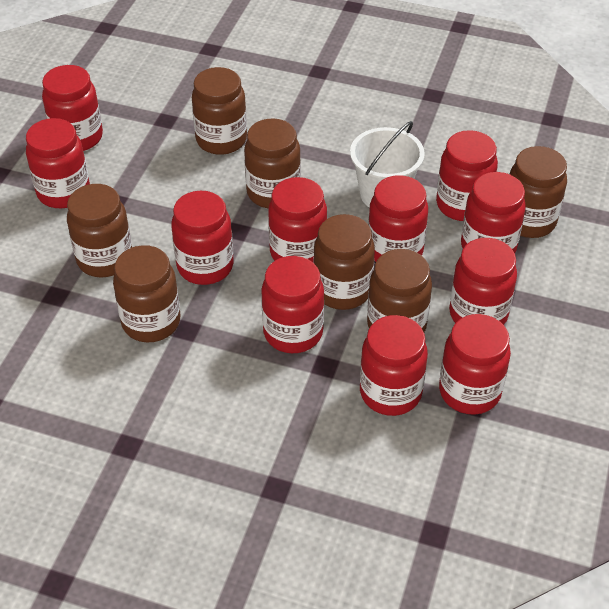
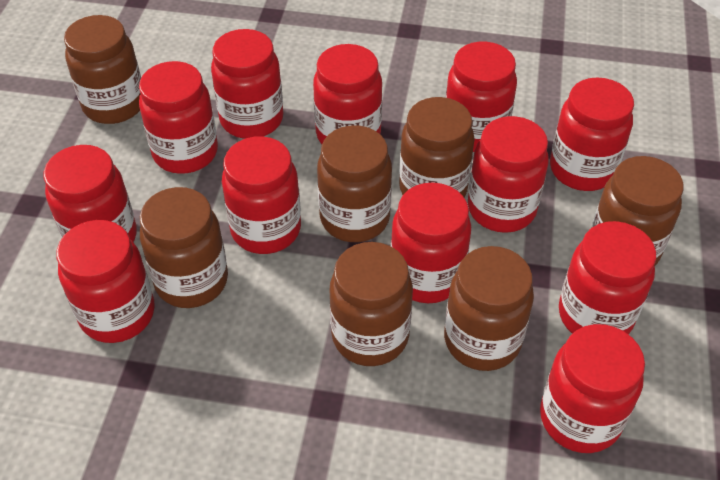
red jar: [26,118,90,208] [42,65,103,151] [171,191,233,285] [261,256,324,353] [268,177,327,262] [360,315,428,416] [368,175,428,262] [436,130,498,221] [439,314,511,415] [449,238,517,325] [461,172,526,253] = 11 -> [44,145,137,242] [56,220,155,343] [139,61,218,174] [211,29,283,139] [222,136,301,254] [313,44,382,144] [391,183,471,303] [446,42,517,152] [468,116,549,233] [540,324,645,453] [550,77,634,191] [559,221,656,334] = 12
white bucket: [350,121,425,207] = 1 -> none = 0

